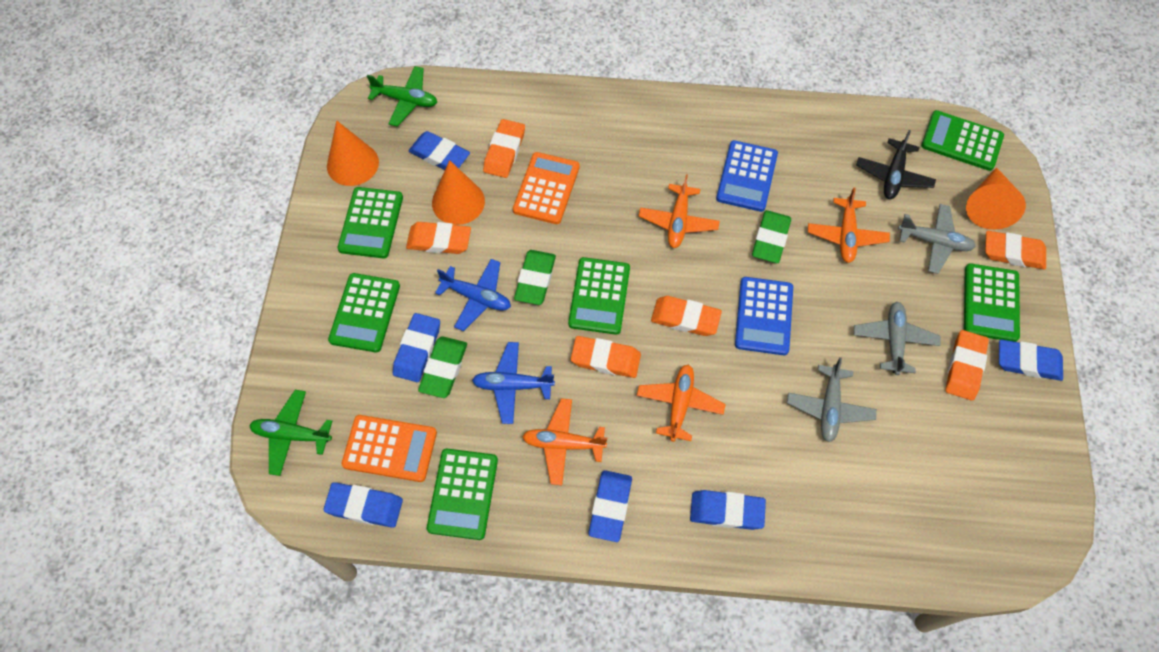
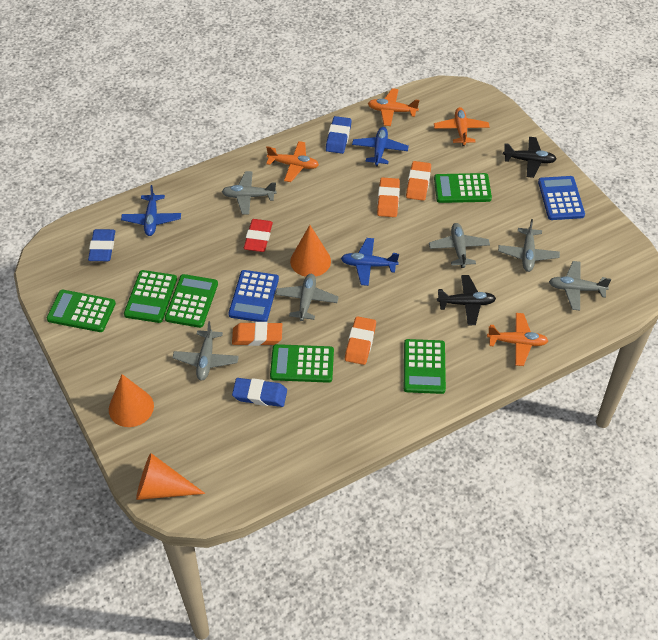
black plane: [856,130,936,199] = 1 -> [437,275,496,325] [503,137,557,178] = 2
blue eraser: [323,482,403,528] [393,313,440,382] [409,131,470,170] [588,470,632,542] [690,490,766,530] [999,339,1063,381] = 6 -> [88,229,115,261] [232,378,287,407] [326,116,352,154] = 3
blue plane: [435,259,511,331] [472,342,555,424] = 2 -> [121,185,181,236] [341,238,399,286] [352,127,409,166] = 3
green eraser: [418,336,467,398] [514,250,556,305] [752,210,791,263] = 3 -> none = 0
green plane: [249,390,332,476] [367,66,437,127] = 2 -> none = 0
grey plane: [787,357,877,442] [854,302,941,375] [898,204,976,274] = 3 -> [173,321,239,381] [222,171,277,215] [275,274,339,321] [429,223,490,268] [498,219,560,272] [549,261,611,311] = 6
orange calculator: [342,415,437,482] [513,152,580,224] = 2 -> none = 0
orange eraser: [406,222,471,254] [483,119,525,178] [571,336,641,378] [651,296,722,336] [945,330,989,401] [985,231,1046,269] = 6 -> [232,322,282,346] [345,316,376,365] [377,177,400,217] [406,161,431,201] = 4
red eraser: none = 0 -> [244,219,273,252] = 1

